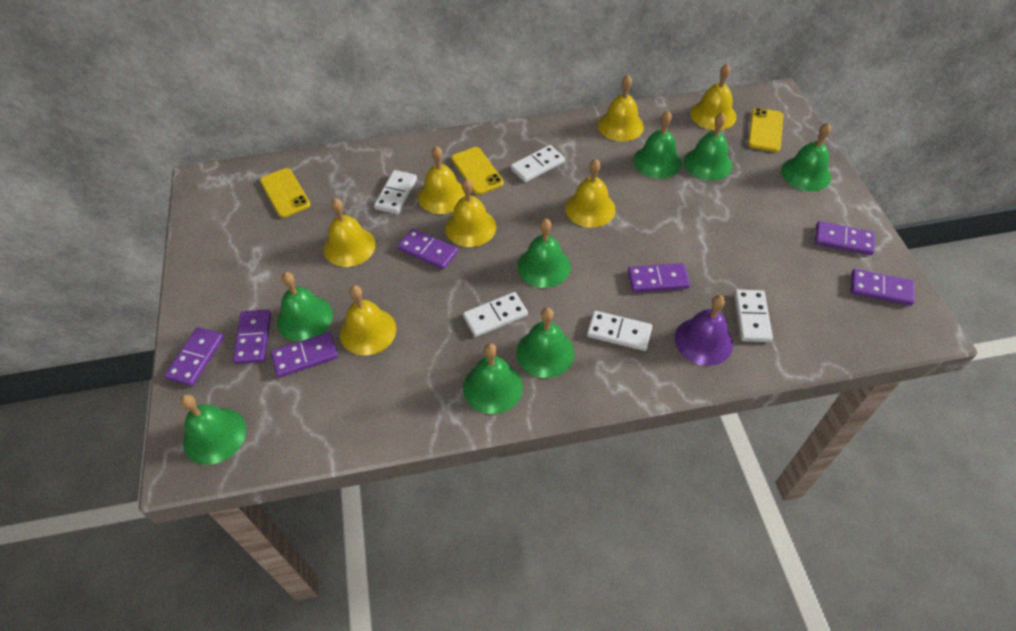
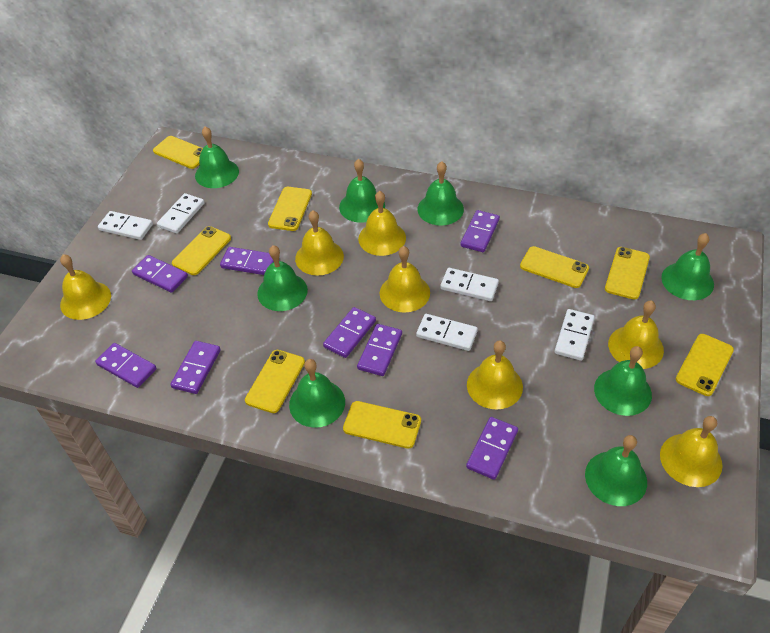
purple bell: [675,295,733,366] = 1 -> none = 0
purple domino: [165,327,224,386] [233,309,271,364] [271,332,338,378] [397,228,458,270] [628,263,690,292] [815,221,875,255] [851,269,915,306] = 7 -> [95,343,156,388] [132,255,188,293] [170,341,221,394] [220,247,274,275] [323,307,376,358] [357,324,402,376] [460,210,500,252] [466,417,518,480] = 8
yellow phone: [260,168,311,218] [451,147,504,195] [748,108,783,152] = 3 -> [153,136,203,169] [172,226,231,275] [245,350,305,413] [268,187,312,231] [343,401,421,449] [520,246,589,288] [605,247,650,300] [676,334,734,396] = 8

